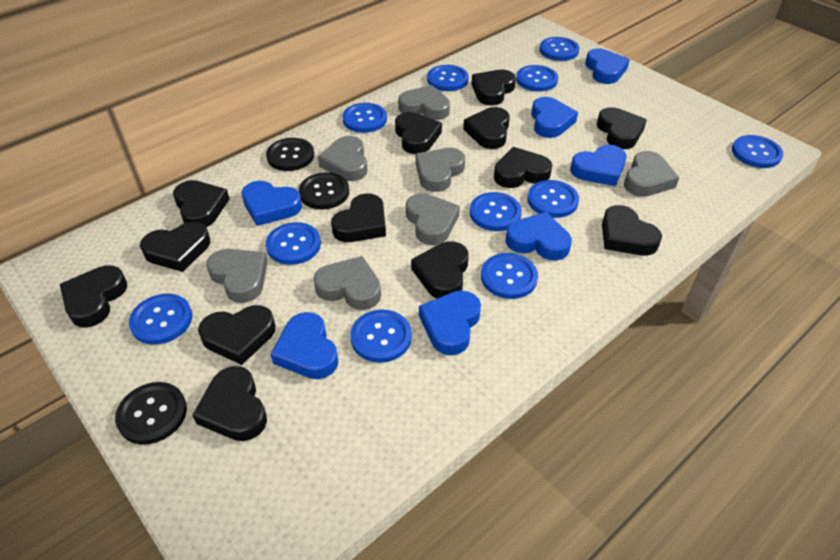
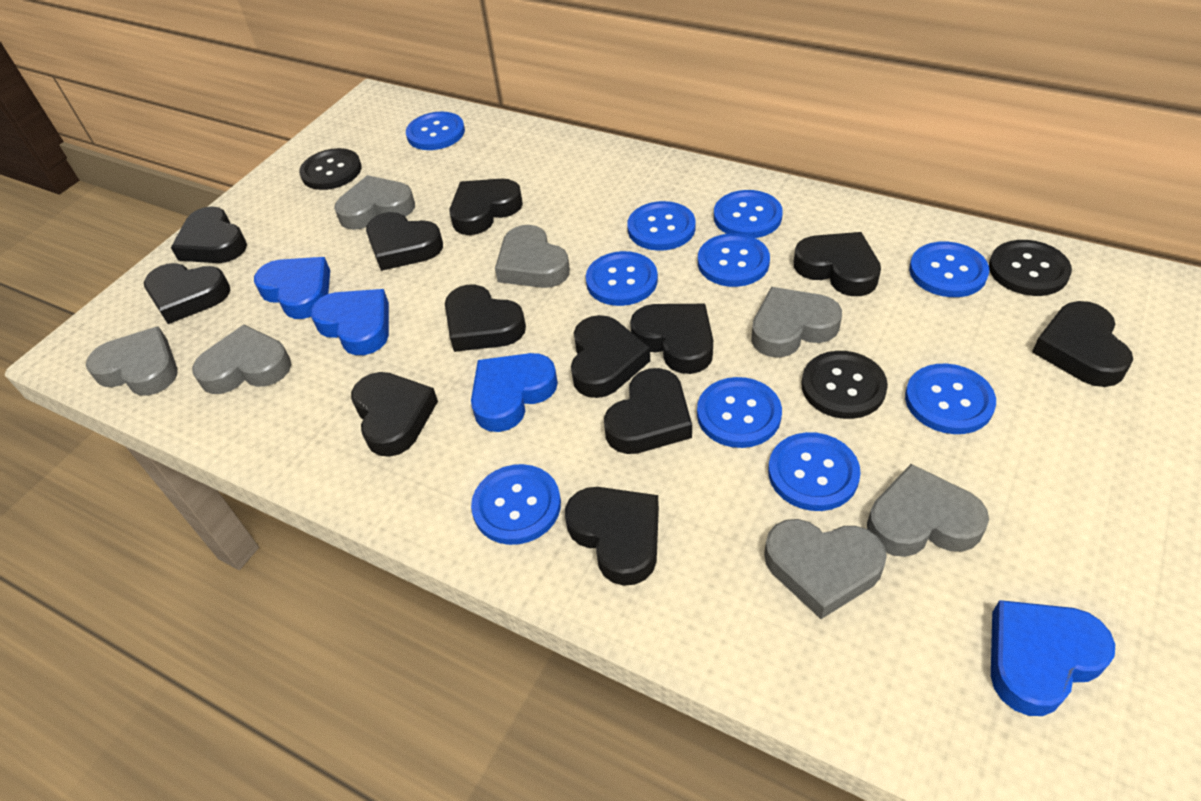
black heart: [60,265,127,328] [140,222,210,272] [173,180,229,227] [192,366,267,441] [198,305,276,365] [331,193,386,242] [395,112,442,154] [411,241,469,298] [463,107,510,149] [472,70,516,105] [494,147,552,188] [597,107,647,149] [602,205,662,256] = 13 -> [144,263,230,324] [171,206,247,263] [351,372,438,457] [366,212,443,271] [445,284,526,352] [450,179,523,235] [565,487,659,586] [571,315,650,398] [604,368,692,454] [630,304,713,374] [794,232,881,296] [1032,301,1133,387] = 12
blue button: [129,294,192,345] [266,222,321,265] [342,103,387,133] [350,310,412,363] [427,65,469,91] [470,192,522,231] [481,253,538,299] [516,65,558,91] [527,180,579,218] [539,37,579,61] [732,135,783,168] = 11 -> [406,112,465,150] [471,464,561,545] [586,251,658,306] [627,201,696,251] [697,377,782,448] [698,233,770,287] [714,190,783,238] [768,432,861,511] [905,364,996,434] [909,242,989,297] = 10
blue heart: [242,181,302,226] [270,312,338,379] [419,290,481,355] [505,212,572,261] [531,97,578,138] [570,145,627,186] [585,48,630,84] = 7 -> [254,257,330,319] [311,289,389,355] [471,353,558,432] [991,600,1115,716] = 4

